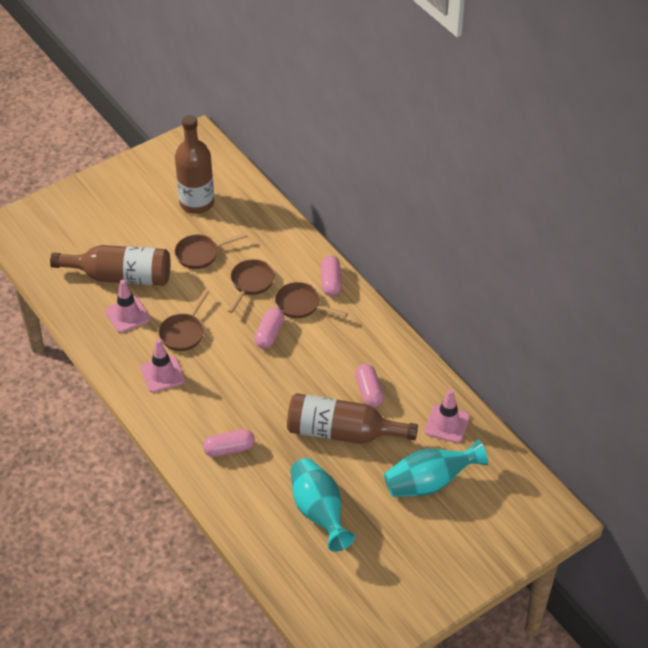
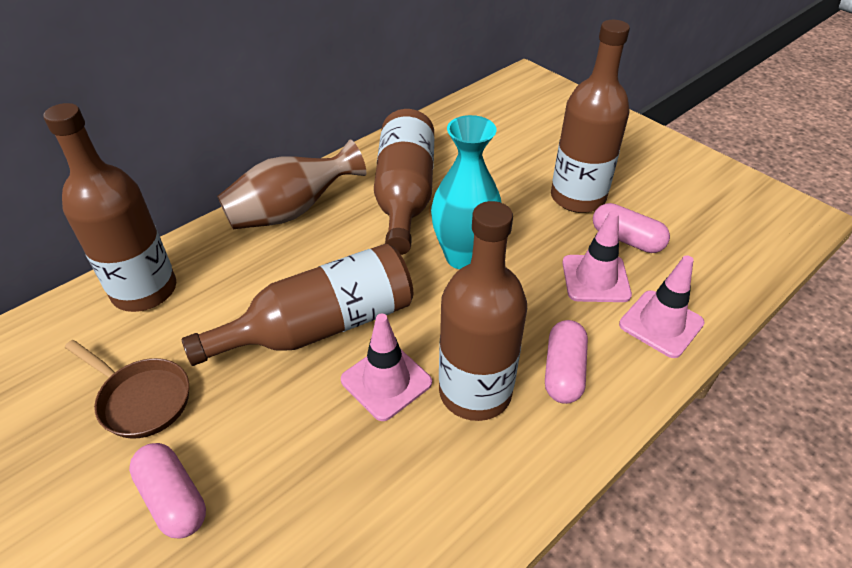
brown bottle: [50,245,171,286] [175,115,214,214] [287,393,418,444] = 3 -> [43,103,176,312] [182,244,413,366] [374,109,434,255] [439,201,527,421] [551,20,630,213] = 5
brown pan: [158,290,209,351] [175,233,248,269] [228,259,275,313] [275,282,348,318] = 4 -> [65,340,189,439] = 1
brown vase: none = 0 -> [217,139,366,229] = 1
pink capsule: [203,429,255,457] [254,307,285,349] [321,256,342,296] [355,364,384,408] = 4 -> [129,443,206,538] [545,320,588,404] [593,203,670,253] = 3
turquoise vase: [290,458,355,552] [384,439,488,497] = 2 -> [431,115,502,269] = 1

